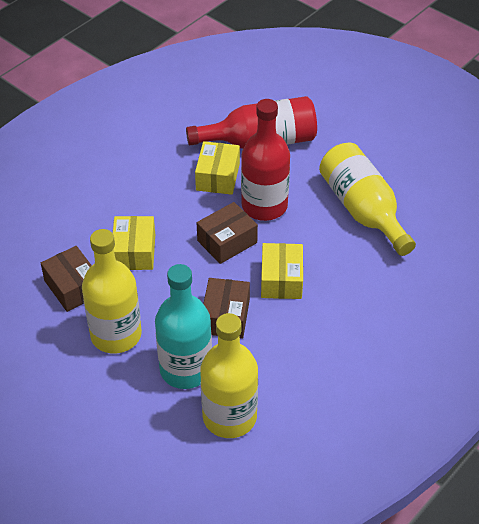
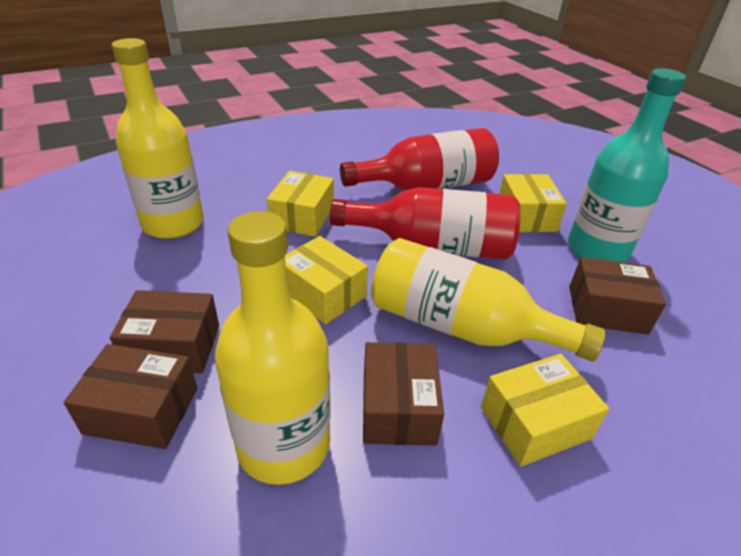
brown box: [41,246,92,312] [197,202,258,264] [203,278,250,339] = 3 -> [64,344,197,449] [110,290,219,373] [363,342,444,446] [569,257,666,335] = 4
yellow box: [113,216,155,270] [195,141,240,195] [261,243,303,299] = 3 -> [267,171,334,237] [285,236,368,324] [481,354,609,467] [499,174,567,232] = 4

